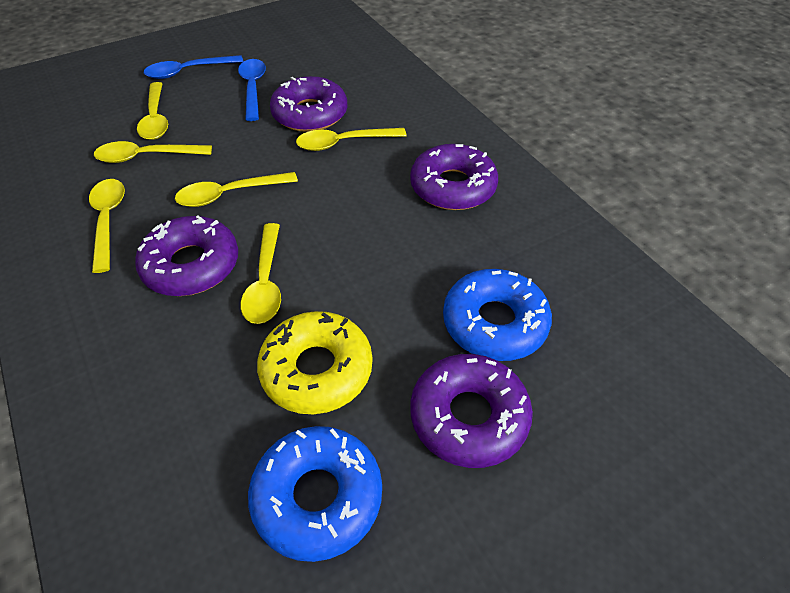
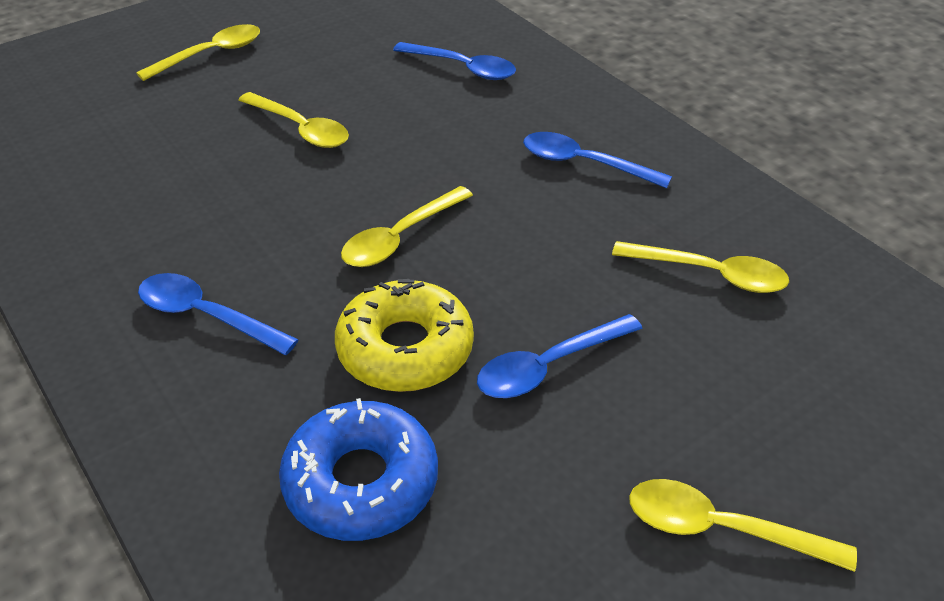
blue donut: [248,426,382,562] [443,269,552,361] = 2 -> [279,398,438,541] = 1
blue spoon: [144,55,243,79] [238,59,266,121] = 2 -> [138,273,299,355] [393,42,516,80] [477,314,643,398] [523,132,672,188] = 4
purple donut: [135,216,238,296] [270,76,348,132] [410,144,498,210] [410,354,533,468] = 4 -> none = 0
yellow spoon: [89,179,125,273] [94,141,212,163] [137,82,168,140] [175,172,298,207] [241,223,281,324] [296,128,407,151] = 6 -> [136,24,260,81] [238,92,349,148] [341,186,473,267] [612,241,789,293] [629,479,857,572] = 5

